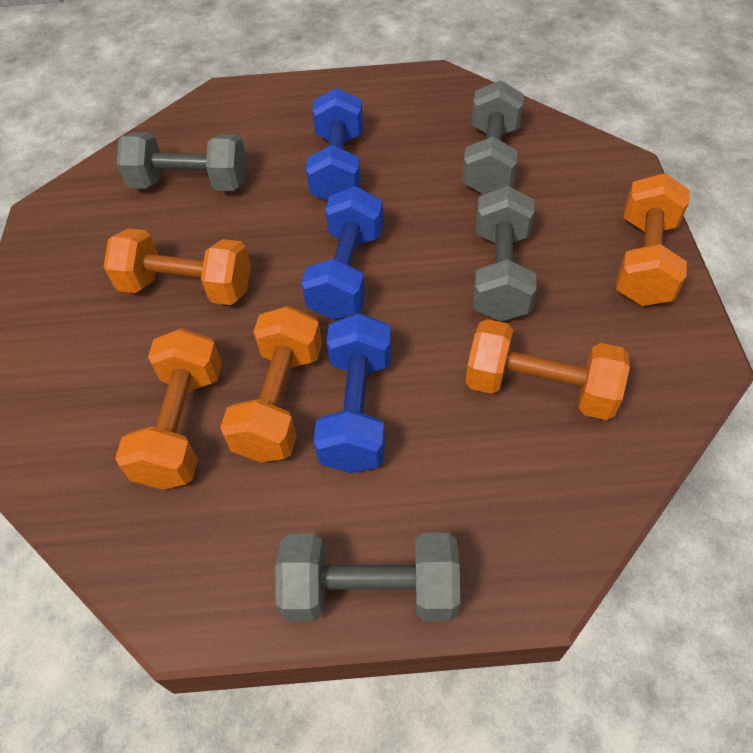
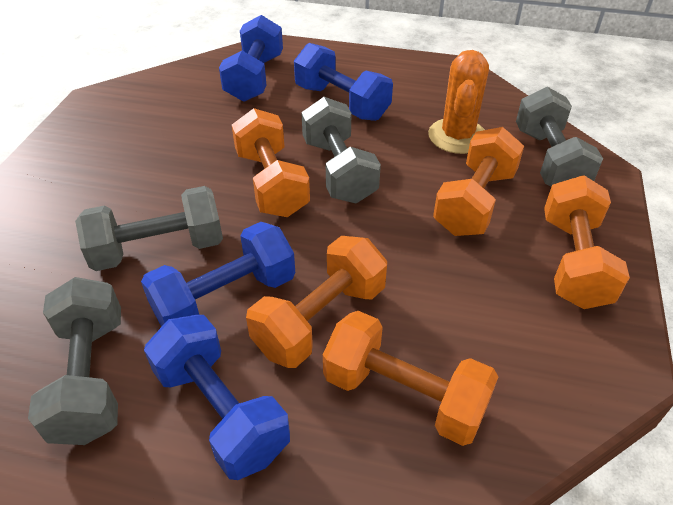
blue dumbbell: [301,186,384,320] [306,88,363,201] [313,313,391,473] = 3 -> [141,222,295,327] [144,315,290,480] [219,15,283,102] [294,43,393,121] = 4
orange cactus: none = 0 -> [428,50,489,154] = 1

